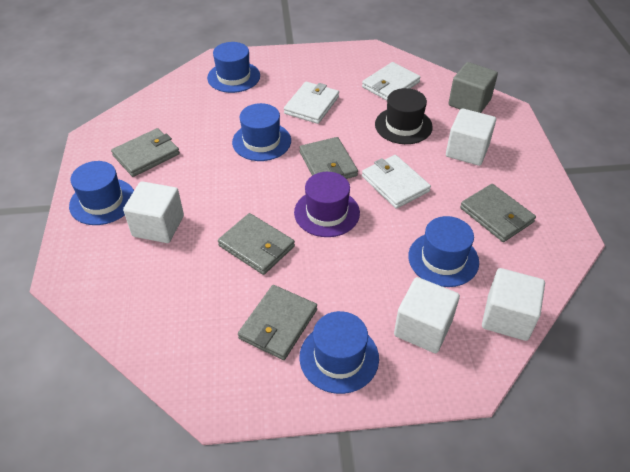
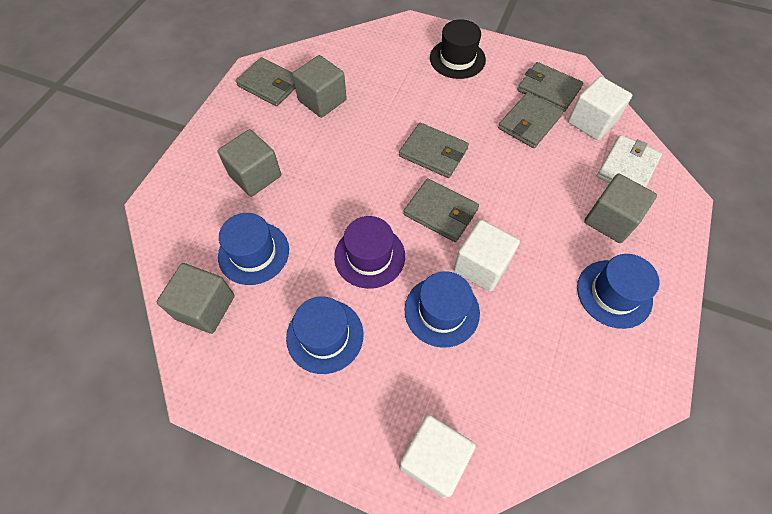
blue hat: [69,161,134,225] [207,42,260,93] [232,103,291,161] [299,311,379,394] [408,216,479,287] = 5 -> [218,213,289,285] [286,297,364,374] [404,271,480,348] [577,254,659,329] = 4
grey cube: [448,62,498,113] = 1 -> [157,263,235,334] [217,129,281,197] [293,55,347,118] [584,174,657,243] = 4
white cube: [123,181,184,243] [394,277,460,353] [446,108,496,166] [482,268,545,341] = 4 -> [399,415,476,498] [453,220,520,292] [568,76,632,140] = 3
white wallet: [284,82,339,124] [362,62,421,101] [362,155,431,209] = 3 -> [597,135,662,187] = 1

